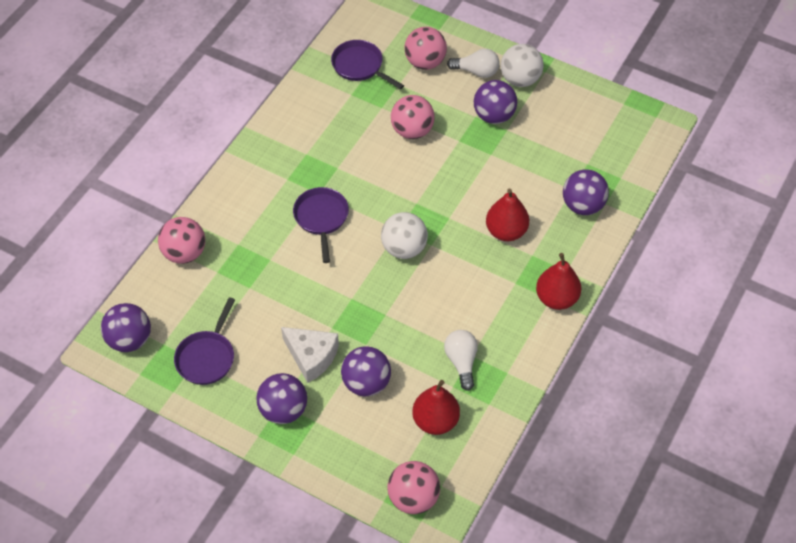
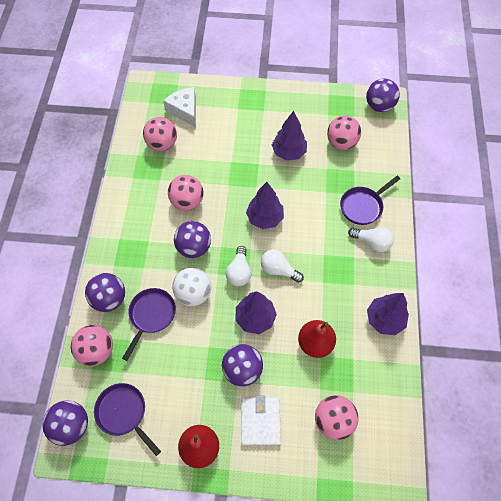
pink ball: [158,217,205,264] [387,461,440,514] [391,95,435,139] [404,27,447,70] = 4 -> [71,325,113,366] [143,117,177,151] [168,175,203,211] [315,395,358,440] [327,115,361,150] = 5
purple tree: none = 0 -> [235,292,277,334] [246,182,284,229] [272,111,307,160] [367,293,409,335] = 4
red pear: [412,380,460,435] [486,189,529,241] [536,253,581,310] = 3 -> [178,425,219,468] [298,320,336,358] = 2
white ball: [381,212,428,259] [501,44,544,87] = 2 -> [172,268,211,306] = 1
white light bulb: [444,330,478,391] [447,49,500,78] = 2 -> [226,246,252,286] [261,249,304,283] [348,227,394,252] = 3
white wallet: none = 0 -> [241,396,281,445] = 1

